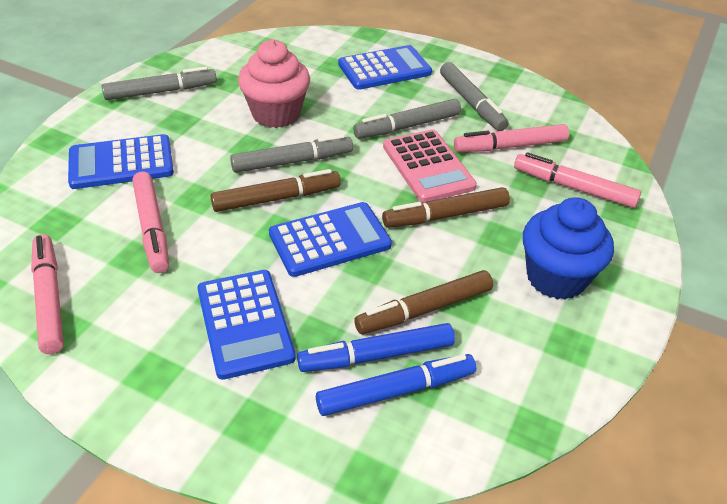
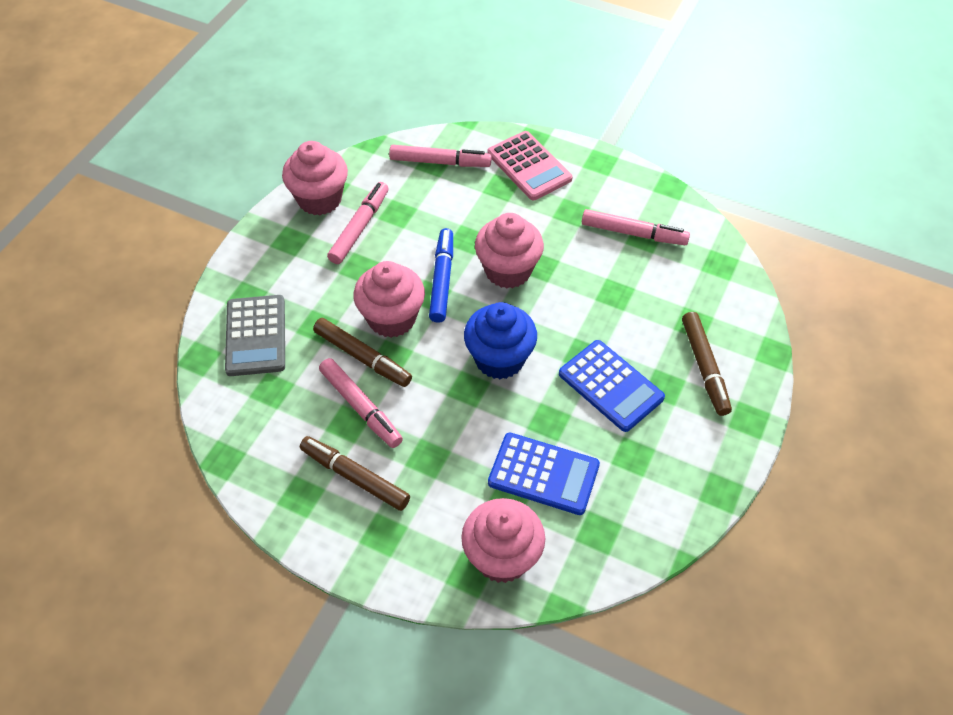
blue calculator: [68,134,174,189] [197,270,296,380] [269,202,392,277] [338,45,432,90] = 4 -> [488,433,600,515] [559,340,665,432] = 2
blue marker: [297,323,455,372] [316,354,476,416] = 2 -> [429,228,453,323] = 1
grey calculator: none = 0 -> [225,295,285,376] = 1
grey marker: [102,66,217,100] [230,134,353,173] [353,99,461,139] [440,62,508,131] = 4 -> none = 0
pink cupcake: [238,39,310,128] = 1 -> [282,141,348,215] [353,261,425,338] [461,498,545,583] [475,213,544,288] = 4

